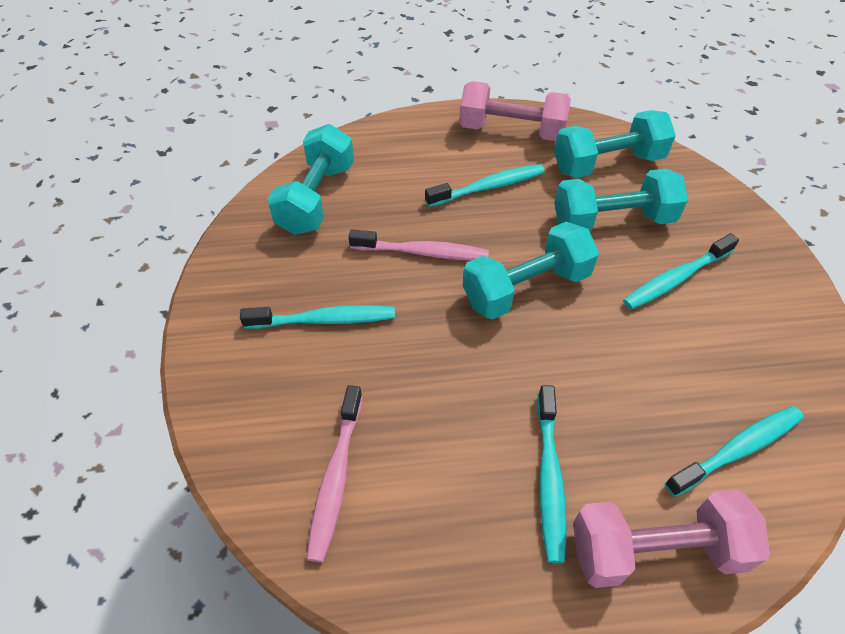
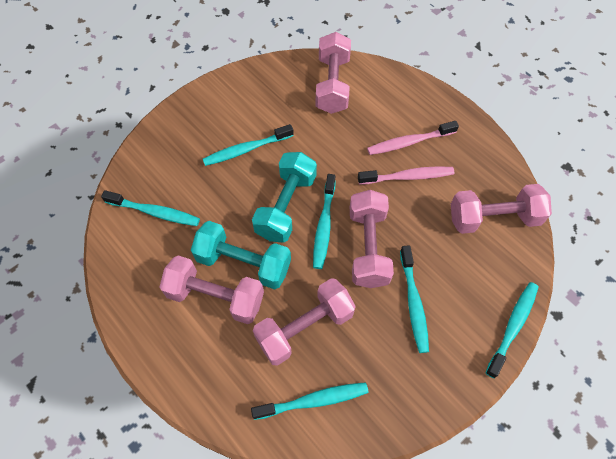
pink dumbbell: [459,81,571,141] [573,489,770,588] = 2 -> [160,256,264,324] [253,278,356,366] [315,32,351,114] [350,190,394,288] [451,184,552,234] = 5
turquoise dumbbell: [267,124,354,235] [463,222,599,319] [554,110,676,178] [554,169,688,232] = 4 -> [191,221,291,290] [252,152,317,243] = 2
turquoise toothbrush: [240,305,395,329] [425,164,545,207] [537,385,567,563] [623,233,739,309] [665,406,804,497] = 5 -> [101,190,200,226] [203,124,294,166] [251,382,369,420] [313,174,336,269] [400,245,429,353] [486,282,538,378] = 6

